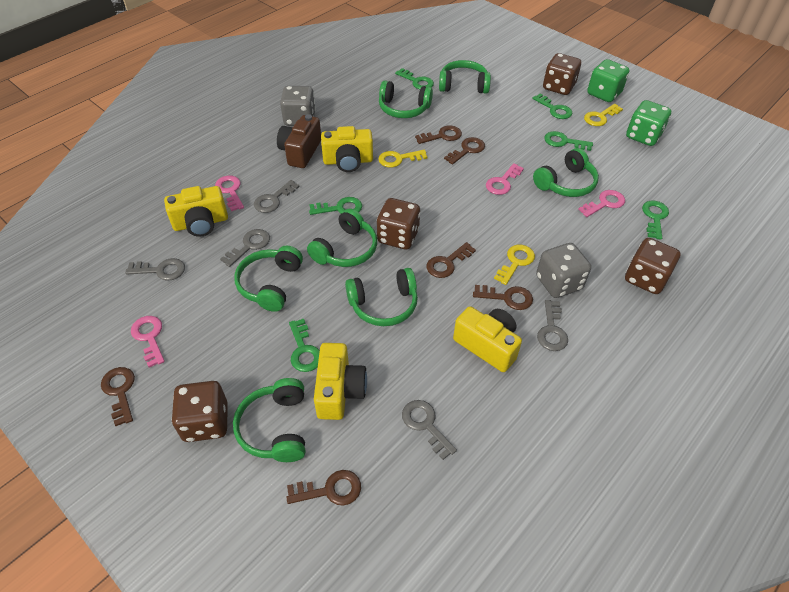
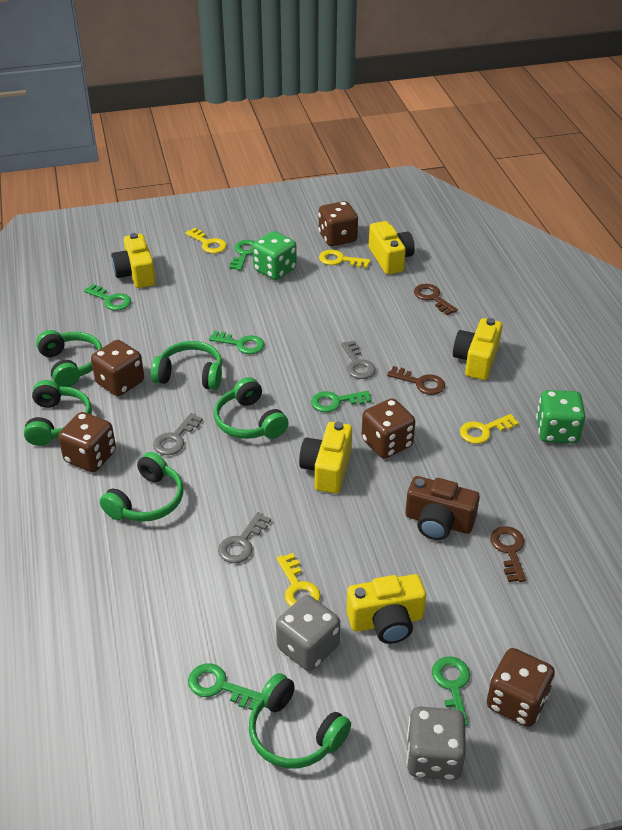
brown dice: [171,381,228,442] [377,198,421,250] [543,53,581,95] [625,238,681,294] = 4 -> [58,412,116,472] [91,340,144,396] [318,201,358,246] [362,398,415,459] [487,648,555,727] = 5
brown key: [101,367,135,426] [286,470,361,505] [415,125,462,144] [426,242,476,278] [444,137,485,165] [473,285,533,310] = 6 -> [387,366,445,395] [414,284,458,315] [490,526,526,582] = 3
green headphones: [233,378,305,462] [234,246,303,312] [307,208,377,267] [345,268,418,326] [379,80,433,118] [439,60,491,94] [533,148,599,197] = 7 -> [24,380,92,446] [36,330,102,387] [100,452,183,522] [151,341,222,390] [214,377,289,439] [249,673,351,768] = 6
grey key: [125,258,185,281] [220,229,270,267] [254,180,300,213] [402,400,457,460] [537,300,568,351] = 5 -> [153,413,203,455] [218,512,271,563] [341,341,376,379] = 3
pink key: [131,316,165,367] [215,176,244,211] [486,163,524,195] [578,190,625,217] = 4 -> none = 0
yellow camera: [164,186,228,237] [314,343,367,420] [321,126,373,172] [453,306,522,372] = 4 -> [111,233,156,288] [299,422,352,493] [347,574,426,644] [369,221,415,274] [453,318,502,380] = 5
yellow key: [378,150,428,168] [494,245,535,285] [584,104,623,126] = 3 -> [185,228,227,253] [277,553,321,607] [319,250,371,268] [460,414,519,444] = 4

